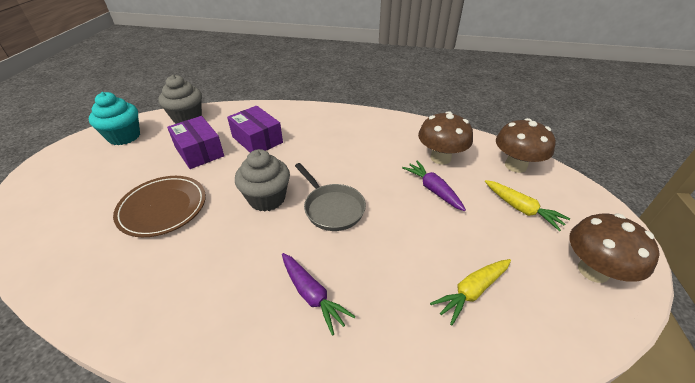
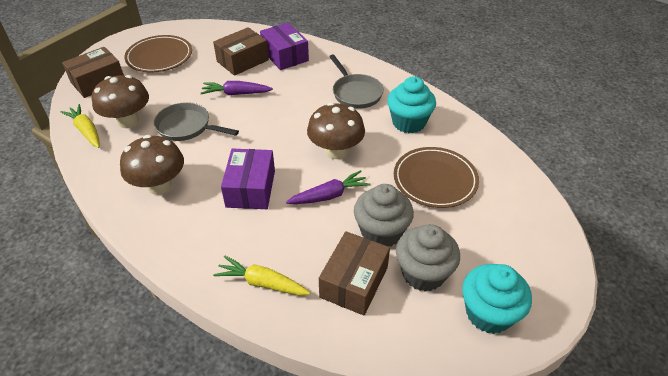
brown box: none = 0 -> [62,47,124,98] [213,27,269,76] [319,231,390,316] = 3
brown plate: [113,176,206,237] = 1 -> [124,35,192,72] [394,147,479,208] = 2
grey pan: [295,163,366,231] = 1 -> [154,102,239,141] [329,55,384,109] = 2
turquoise cupcake: [89,92,140,145] = 1 -> [387,76,436,133] [462,264,532,334] = 2

